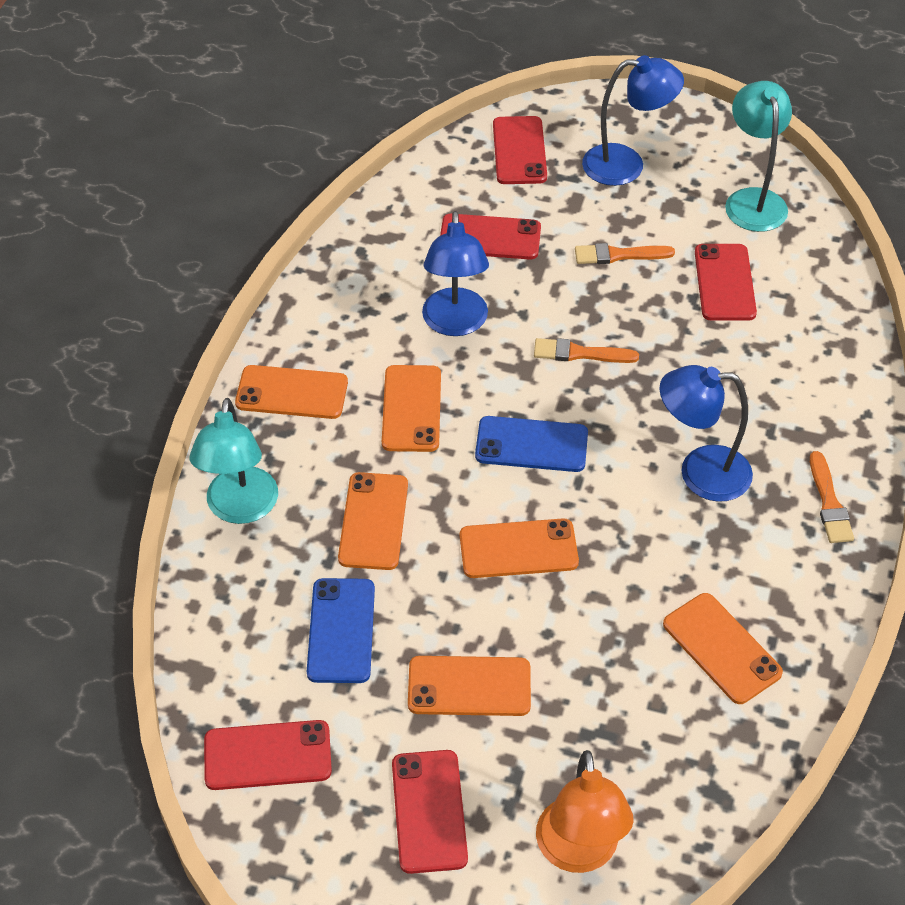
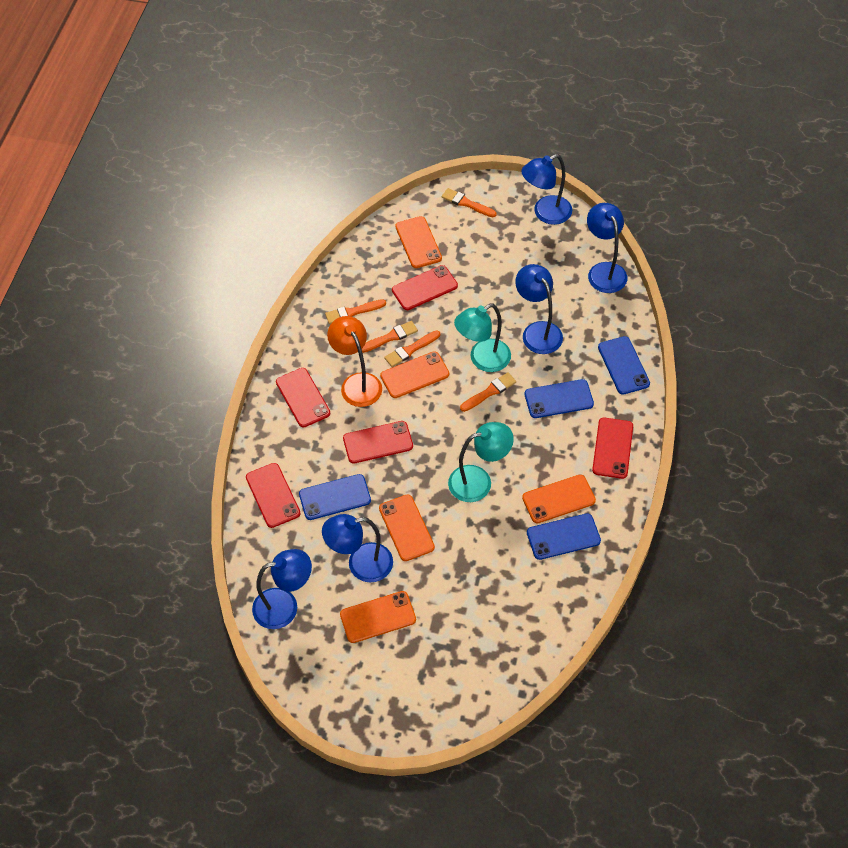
blue lamp: [422,211,489,336] [582,55,684,186] [659,365,753,502] = 3 -> [252,549,312,629] [322,514,393,582] [515,264,563,354] [522,154,572,225] [587,203,627,293] = 5
blue phone: [307,578,375,683] [475,416,588,472] = 2 -> [299,474,371,520] [524,379,594,418] [527,513,601,560] [598,336,650,395] = 4
orange brush: [534,338,639,363] [575,243,675,264] [810,451,854,543] = 3 -> [325,299,386,324] [362,321,418,353] [384,330,440,367] [442,188,497,217] [460,372,516,412] = 5
orange phone: [235,365,348,419] [338,472,408,570] [382,365,441,452] [408,656,531,716] [460,518,579,578] [663,593,783,704] = 6 -> [340,591,416,643] [379,494,435,561] [380,351,449,398] [395,216,442,268] [522,475,596,523] = 5

